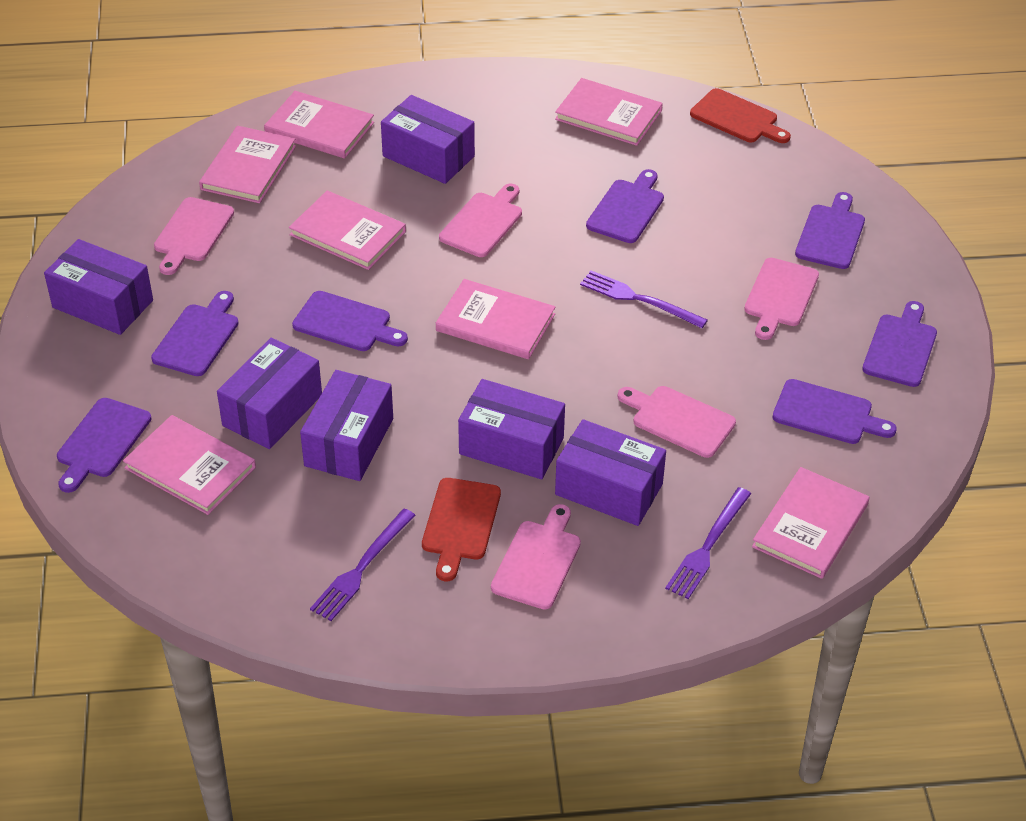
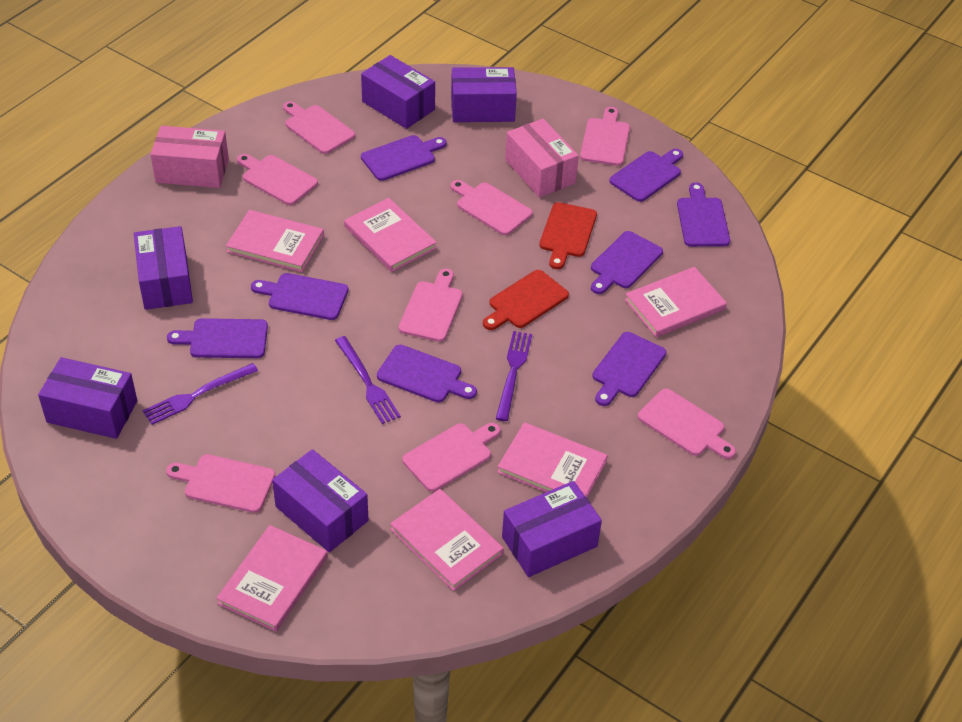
pink book: [123,415,256,515] [199,126,296,203] [264,91,374,159] [289,190,406,270] [436,279,555,359] [555,78,663,146] [752,467,869,579] = 7 -> [216,525,328,632] [226,210,324,272] [344,198,437,272] [390,489,504,591] [497,422,608,497] [625,267,727,337] = 6
pink box: none = 0 -> [150,126,229,188] [505,119,579,198] = 2
pink cutting board: [154,197,234,275] [439,183,522,257] [491,504,581,609] [618,386,736,458] [744,258,819,340] = 5 -> [166,454,275,513] [237,154,318,205] [283,101,355,154] [399,269,463,342] [402,423,501,492] [450,180,533,235] [580,107,630,166] [638,389,736,459] = 8
purple cutting board: [57,398,151,493] [151,291,239,376] [292,291,408,351] [586,169,664,243] [772,379,897,444] [795,192,865,269] [862,301,937,387] = 7 -> [167,318,268,358] [251,273,348,320] [361,135,447,181] [377,345,477,403] [591,231,663,294] [592,332,666,406] [609,149,683,202] [677,182,730,247] = 8

